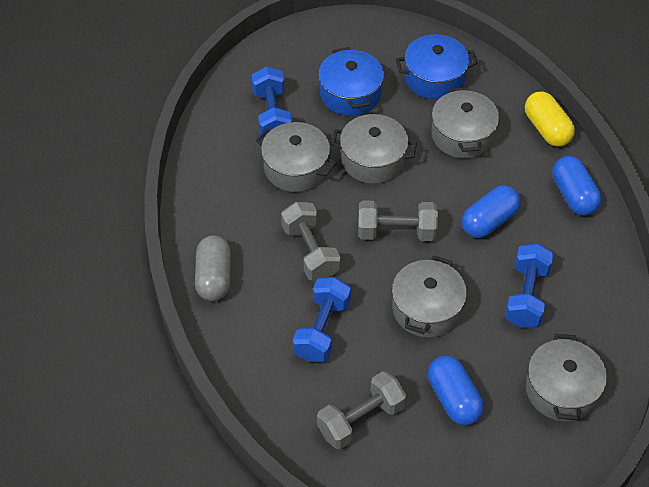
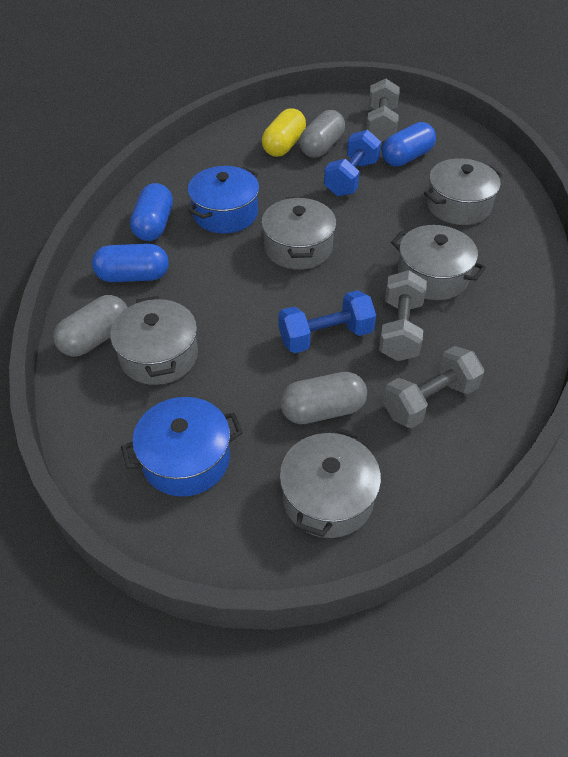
blue dumbbell: [252,66,292,138] [293,277,351,362] [505,243,554,328] = 3 -> [278,290,376,353] [324,130,381,196] = 2
grey capsule: [195,235,231,301] = 1 -> [53,295,128,357] [280,372,367,424] [299,110,345,158] = 3

